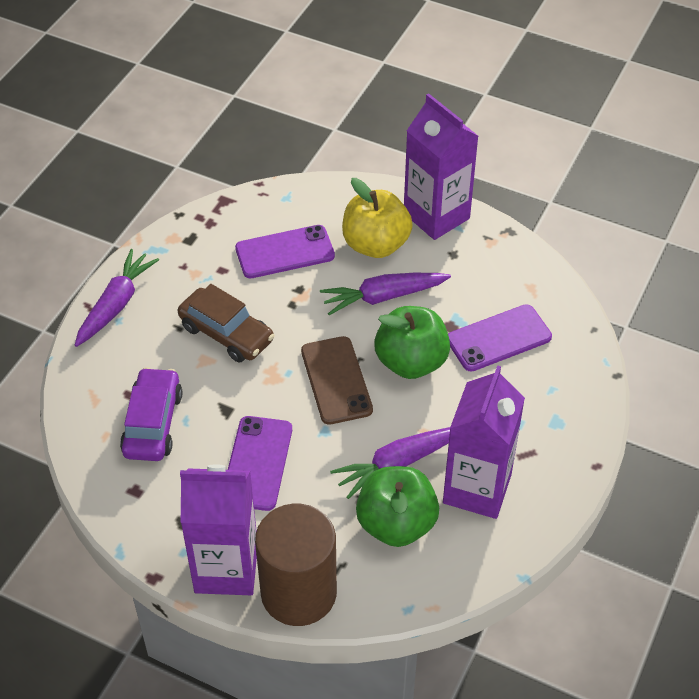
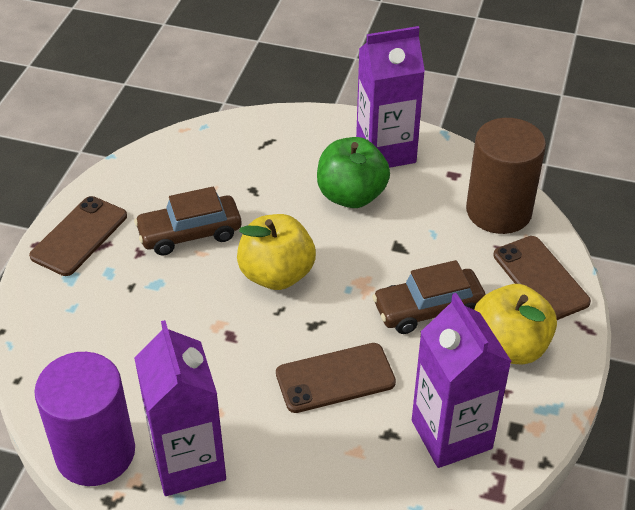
brown car: [178,284,275,362] = 1 -> [134,187,241,256] [372,260,486,334] = 2
brown phone: [301,336,373,425] = 1 -> [29,196,127,276] [276,343,396,413] [493,236,591,320] = 3
green apple: [356,466,439,547] [374,306,450,379] = 2 -> [317,137,390,208] = 1
purple car: [120,367,182,461] = 1 -> none = 0
purple carrot: [74,249,159,347] [320,273,451,315] [330,427,450,499] = 3 -> none = 0
purple cylinder: none = 0 -> [34,352,135,486] = 1
purple phone: [228,416,292,511] [235,225,335,278] [448,304,552,372] = 3 -> none = 0
yellow apple: [342,178,413,258] = 1 -> [237,214,316,290] [474,284,557,364] = 2

